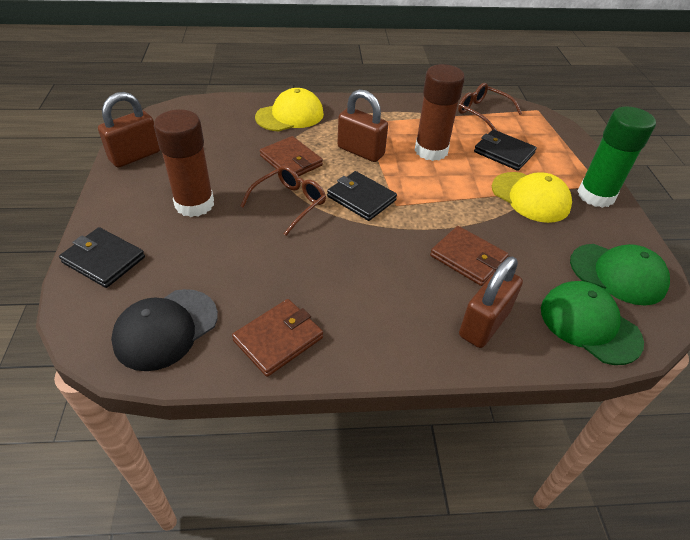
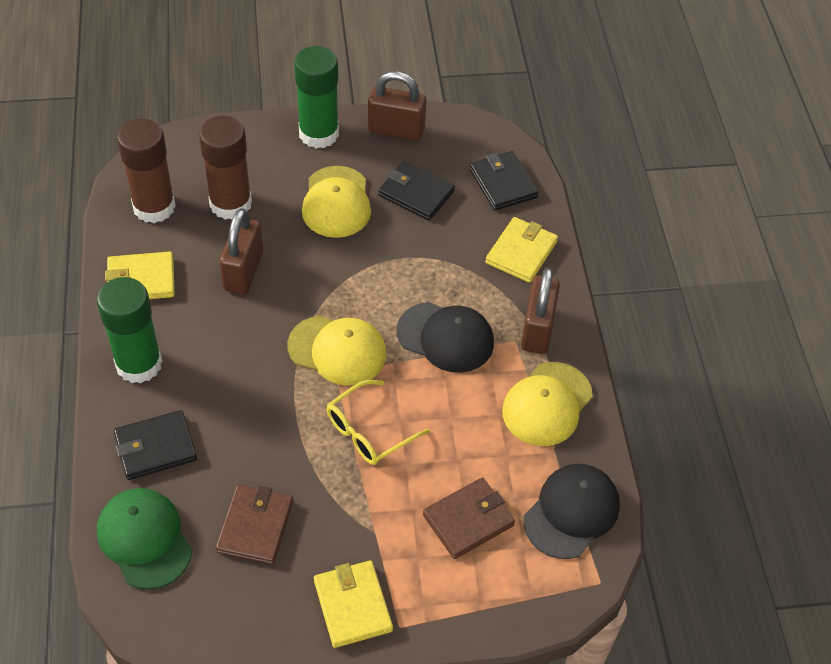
black cap: [111,289,218,371] = 1 -> [397,302,494,373] [524,464,620,559] = 2
brown glasses: [240,166,326,236] [458,83,522,131] = 2 -> none = 0
brown wallet: [232,299,323,377] [260,136,323,176] [430,226,509,286] = 3 -> [216,485,293,565] [423,478,515,559] = 2
green cap: [541,281,644,365] [570,244,670,305] = 2 -> [97,488,192,590] = 1
green glue stick: [577,106,656,208] = 1 -> [97,277,162,383] [294,46,339,149] = 2
yellow cap: [255,88,324,131] [492,172,572,223] = 2 -> [288,315,386,385] [302,166,371,238] [502,362,593,446] = 3
yellow glasses: none = 0 -> [327,380,430,465] = 1
yellow wallet: none = 0 -> [105,251,175,299] [314,560,393,648] [485,217,558,283] = 3

